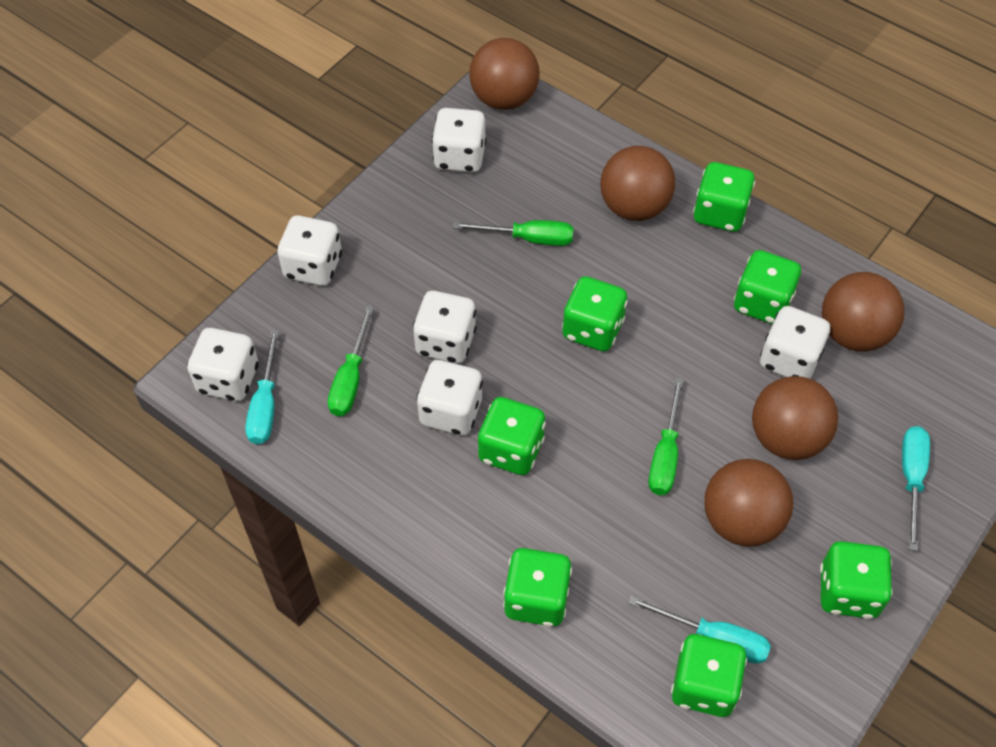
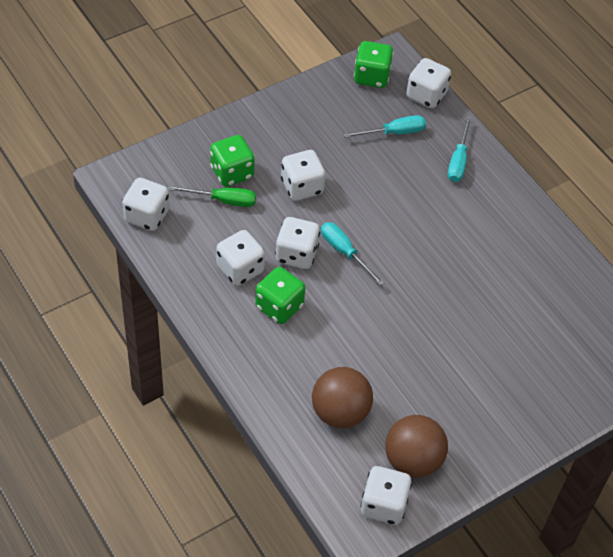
brown ball: [469,38,540,110] [600,146,675,221] [704,459,793,547] [752,376,838,460] [822,272,905,352] = 5 -> [312,367,373,428] [385,415,448,478] = 2
green dice: [478,397,546,475] [503,548,572,627] [562,276,628,351] [671,634,747,717] [693,162,755,232] [734,250,801,324] [820,541,893,619] = 7 -> [210,135,255,187] [255,267,305,324] [354,41,394,88] = 3
green screwdriver: [328,306,374,416] [453,220,574,246] [648,377,684,495] = 3 -> [168,185,256,207] = 1

